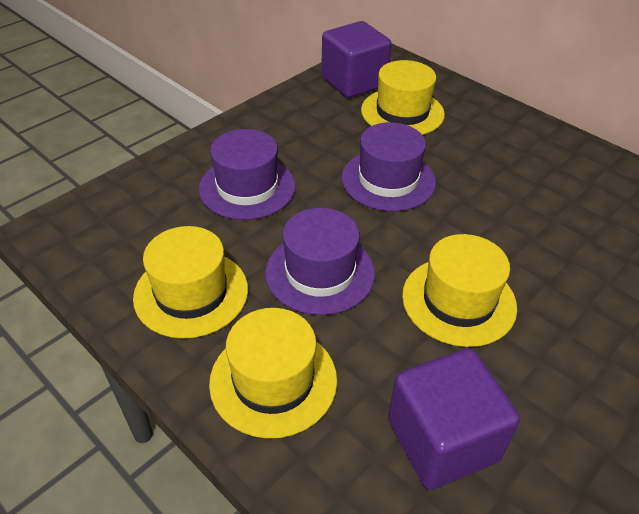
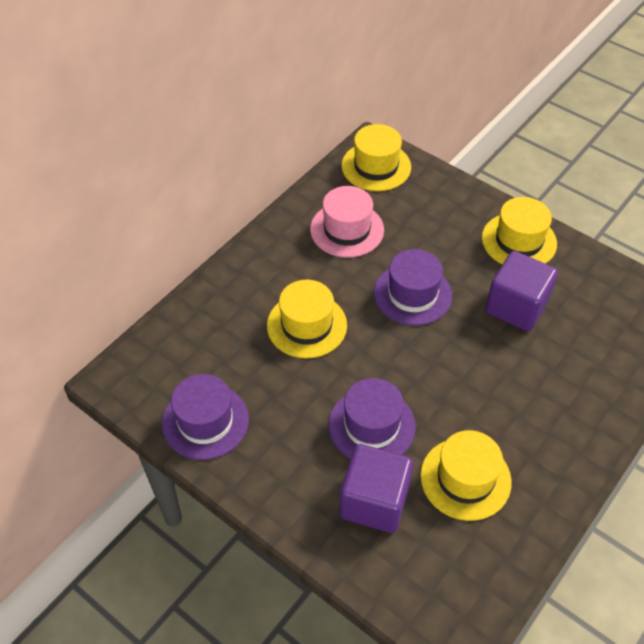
pink hat: none = 0 -> [310,186,384,258] = 1

